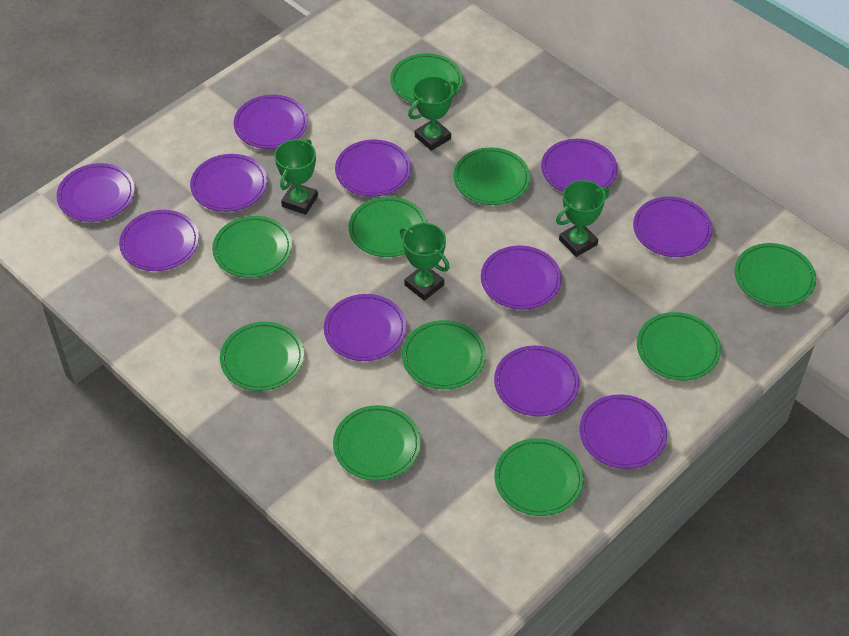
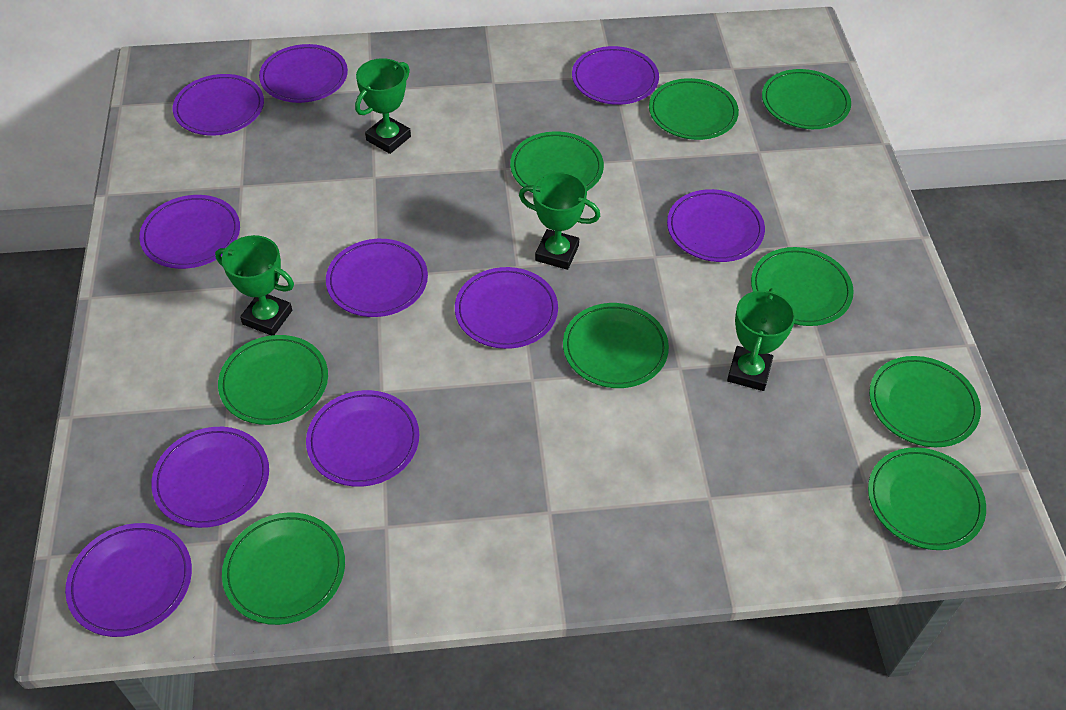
green plate: [212,216,292,278] [220,322,304,391] [333,405,421,481] [349,196,427,257] [390,53,463,103] [402,320,486,389] [454,148,530,205] [494,438,584,516] [637,312,721,381] [735,243,816,307] = 10 -> [218,335,328,425] [222,512,345,625] [510,131,604,193] [563,303,669,388] [649,78,739,140] [751,247,854,326] [762,69,851,129] [868,447,986,550] [869,356,981,447] = 9
purple plate: [57,163,135,222] [119,210,199,271] [190,154,267,212] [234,95,308,149] [324,294,407,361] [335,140,411,197] [481,245,562,310] [494,346,579,417] [541,139,618,192] [579,394,667,469] [633,197,712,257] = 11 -> [65,523,192,637] [139,195,240,269] [151,427,269,528] [173,74,264,135] [259,44,348,103] [306,390,419,487] [326,239,428,317] [455,267,558,349] [572,46,659,105] [667,189,765,262] = 10

